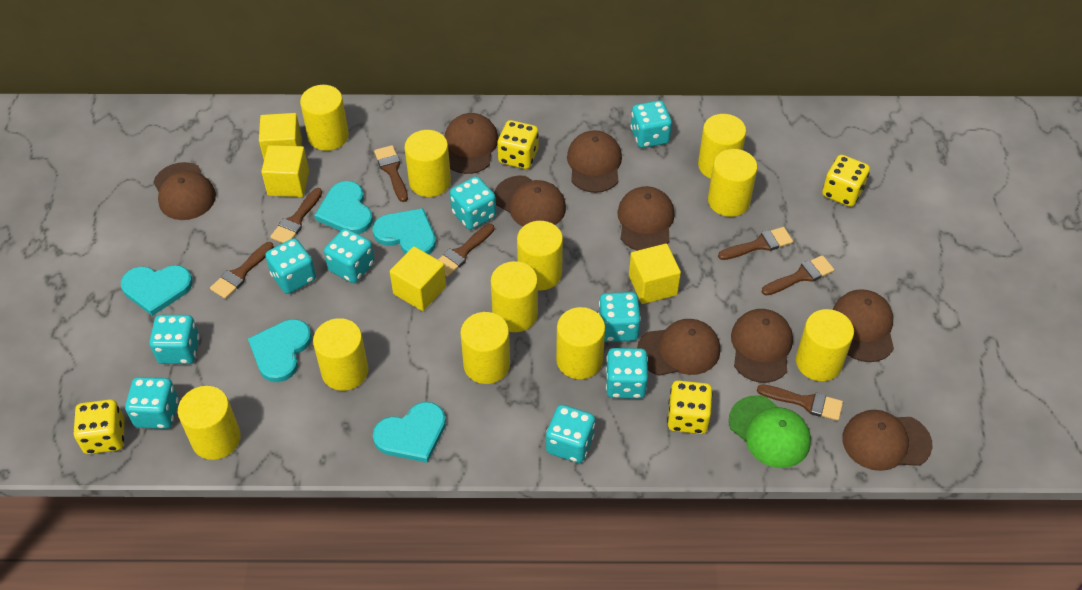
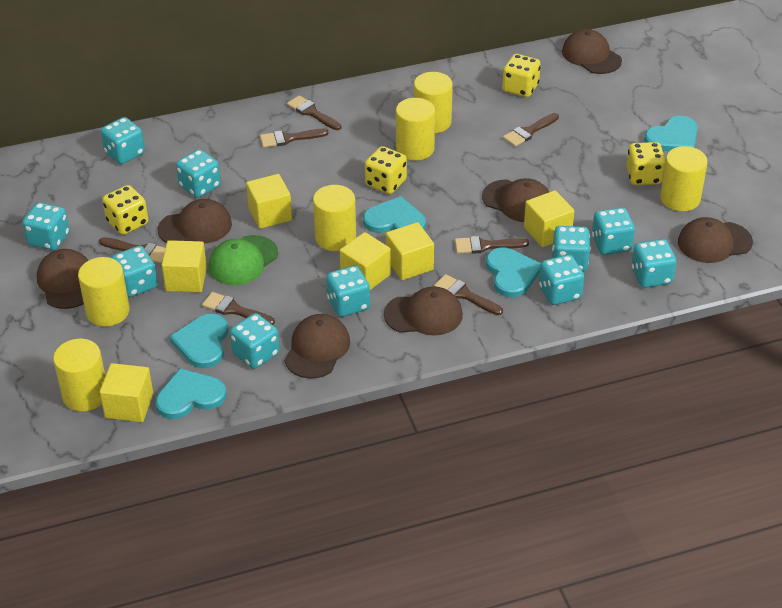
brown cap: [153,162,216,220] [445,113,498,174] [494,176,566,226] [567,130,622,193] [617,186,675,251] [637,319,720,376] [731,309,793,383] [833,289,894,362] [842,410,933,471] = 9 -> [37,249,89,309] [158,199,232,243] [284,314,350,379] [384,286,463,336] [482,178,549,222] [562,29,622,74] [678,217,753,263] = 7
turquoise dice: [125,377,179,429] [149,315,199,364] [265,238,316,294] [324,228,375,283] [450,176,496,230] [546,405,595,463] [598,292,641,342] [606,348,648,399] [631,100,672,148] = 9 -> [22,202,70,250] [101,117,145,164] [112,246,158,297] [176,149,221,198] [230,313,279,369] [326,265,370,317] [539,255,584,305] [552,226,590,272] [592,208,635,255] [632,239,677,288] = 10
yellow cube: [259,113,302,159] [261,145,309,197] [390,246,446,311] [629,244,681,304] = 4 -> [100,363,153,422] [162,240,207,292] [246,174,292,229] [340,232,391,290] [386,222,434,280] [524,190,574,247] = 6
yellow cylinder: [178,386,241,460] [300,85,349,151] [313,318,368,391] [405,130,451,197] [460,312,510,384] [491,261,538,332] [517,221,563,291] [556,307,605,379] [698,114,746,179] [708,149,757,217] [796,309,854,381] = 11 -> [53,339,105,411] [78,257,130,327] [313,185,356,251] [396,98,435,160] [414,72,453,133] [660,146,708,211] = 6

